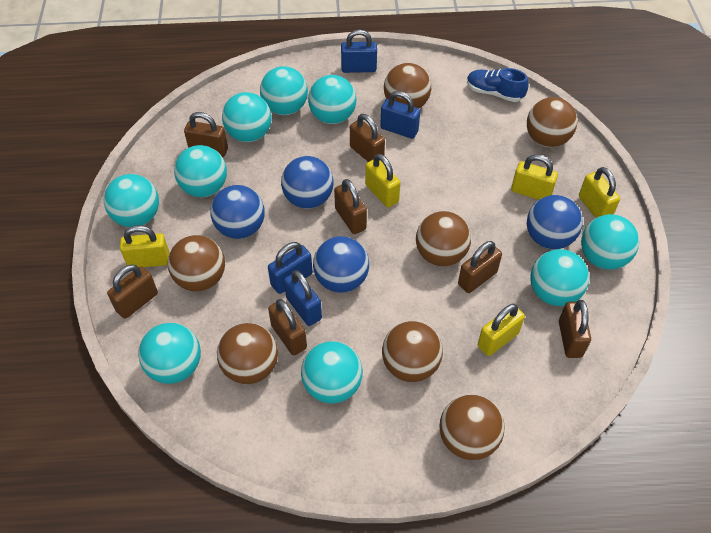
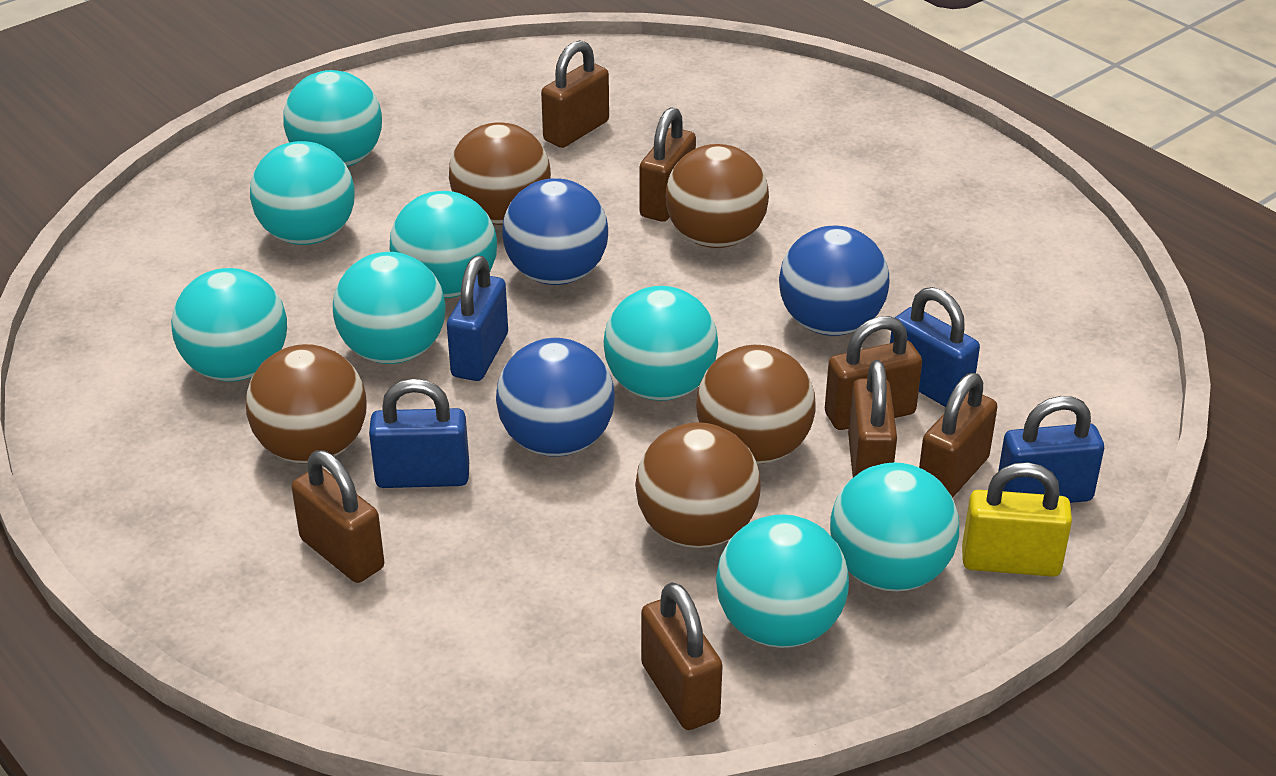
blue ball: [210,185,265,239] [281,156,333,209] [313,236,369,293] [527,195,583,249] = 4 -> [496,338,615,457] [502,178,608,285] [779,226,889,336] = 3
blue shoe: [467,68,529,102] = 1 -> none = 0
brown ball: [168,235,225,291] [217,323,278,384] [382,321,443,382] [384,63,431,108] [416,211,471,266] [439,394,504,460] [527,97,578,147] = 7 -> [246,344,367,464] [449,122,551,225] [635,422,761,548] [665,144,769,248] [696,345,815,464] = 5
turquoise ball: [104,174,159,227] [138,323,201,384] [174,145,227,197] [222,92,272,142] [260,66,308,115] [301,341,363,404] [308,75,356,124] [530,249,589,306] [581,214,639,270] = 9 -> [171,268,287,382] [250,141,355,245] [283,70,382,167] [333,252,446,364] [390,191,497,298] [603,286,718,401] [716,514,849,648] [830,462,959,591] = 8
yellow padlock: [120,225,170,267] [365,154,400,208] [478,304,525,356] [511,154,558,200] [579,167,620,218] = 5 -> [962,462,1072,577] = 1

